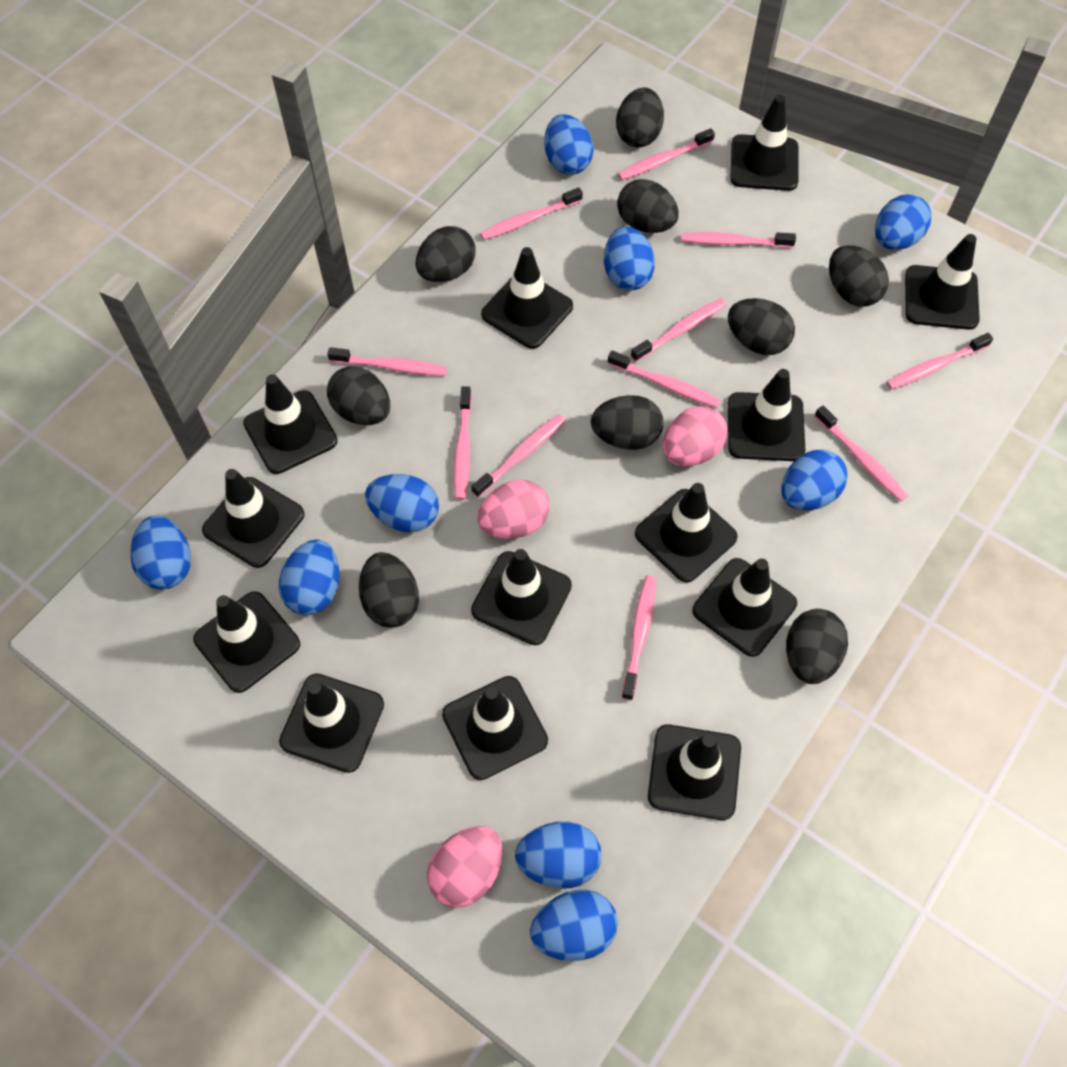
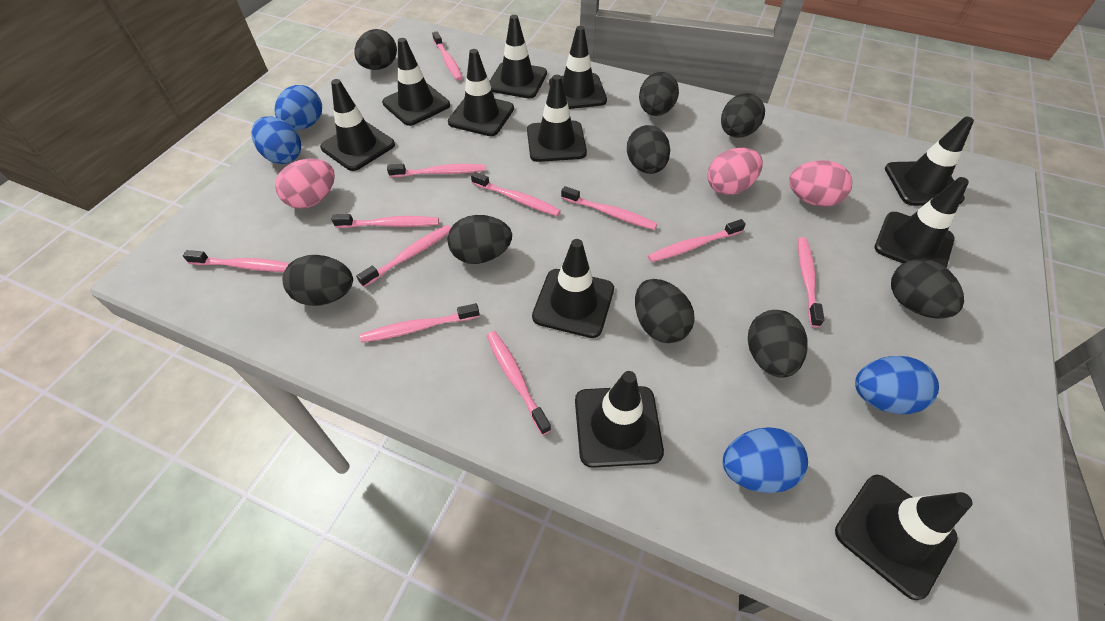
black traffic cone: [193,591,300,693] [202,469,304,568] [243,374,338,474] [279,673,384,773] [442,676,548,780] [471,549,572,645] [481,247,573,349] [635,483,738,582] [648,724,741,820] [692,558,797,657] [728,369,805,461] [730,95,799,191] [905,234,980,330] = 13 -> [320,79,395,171] [382,38,450,126] [448,49,514,136] [489,15,547,98] [527,75,587,162] [532,239,614,338] [549,26,607,109] [575,371,664,468] [835,475,973,600] [875,177,969,268] [885,117,974,206] = 11
blue egg: [130,515,191,589] [279,539,340,615] [365,474,439,533] [515,822,601,889] [530,890,618,961] [544,114,594,175] [604,226,655,291] [781,450,848,510] [875,194,931,250] = 9 -> [251,116,301,164] [274,85,322,130] [723,427,808,493] [855,356,939,414] = 4

